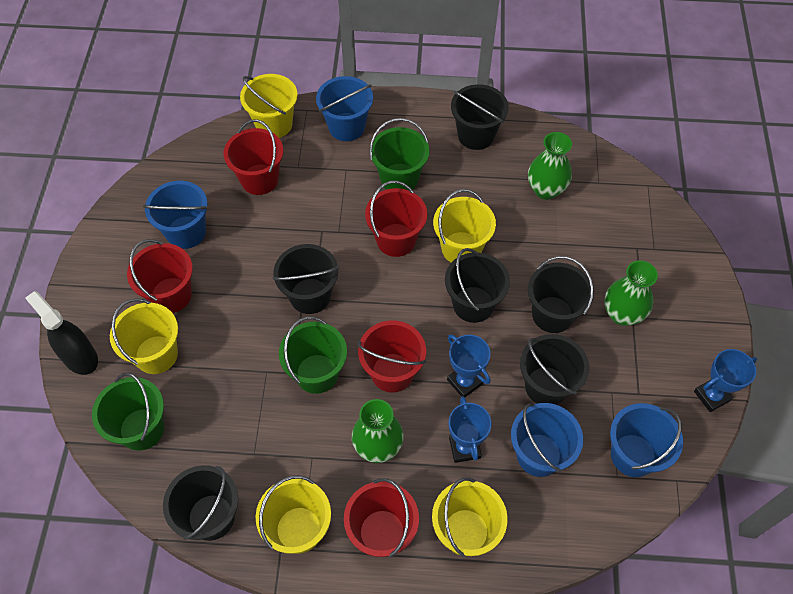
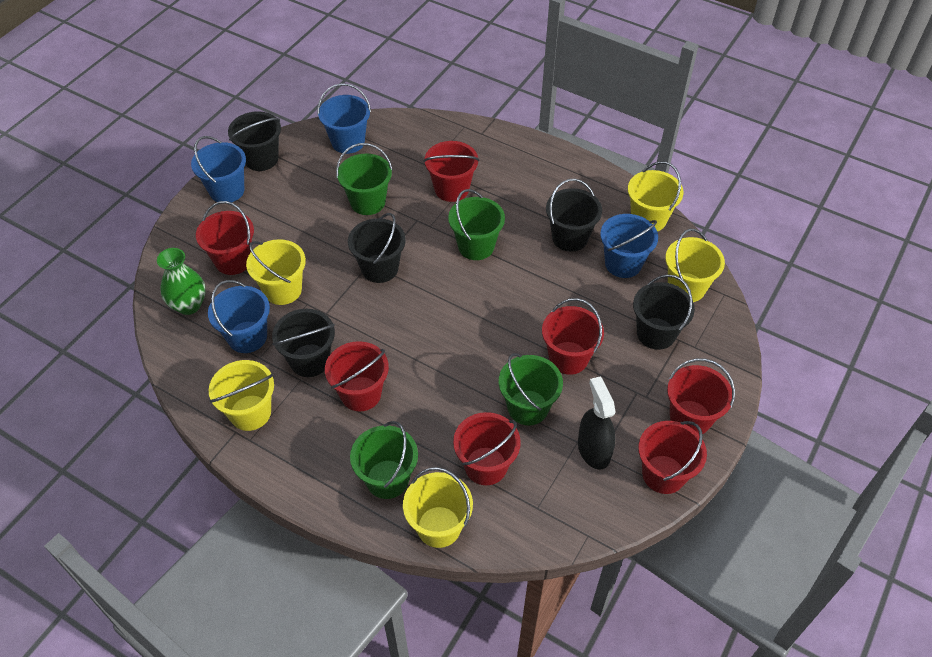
black bucket: [163,465,238,541] [273,244,339,314] [445,248,510,323] [451,84,509,150] [520,334,589,405] [528,256,594,333] = 6 -> [228,111,281,171] [272,309,335,377] [348,213,406,283] [546,179,602,252] [633,274,695,350] = 5
blue trophy: [447,334,491,397] [449,396,492,463] [694,349,757,412] = 3 -> none = 0
green bucket: [92,373,164,451] [279,317,347,394] [369,118,430,190] = 3 -> [336,143,393,215] [350,421,418,499] [448,189,505,260] [499,353,563,425] = 4
green vase: [352,399,404,463] [528,132,572,200] [604,260,658,326] = 3 -> [157,248,206,315] = 1
red bucket: [127,239,193,313] [223,119,283,195] [344,478,419,558] [357,320,426,393] [365,181,427,257] = 5 -> [196,201,254,275] [325,341,389,411] [423,141,479,202] [453,412,521,485] [542,298,604,375] [638,421,707,494] [667,358,735,434] = 7

